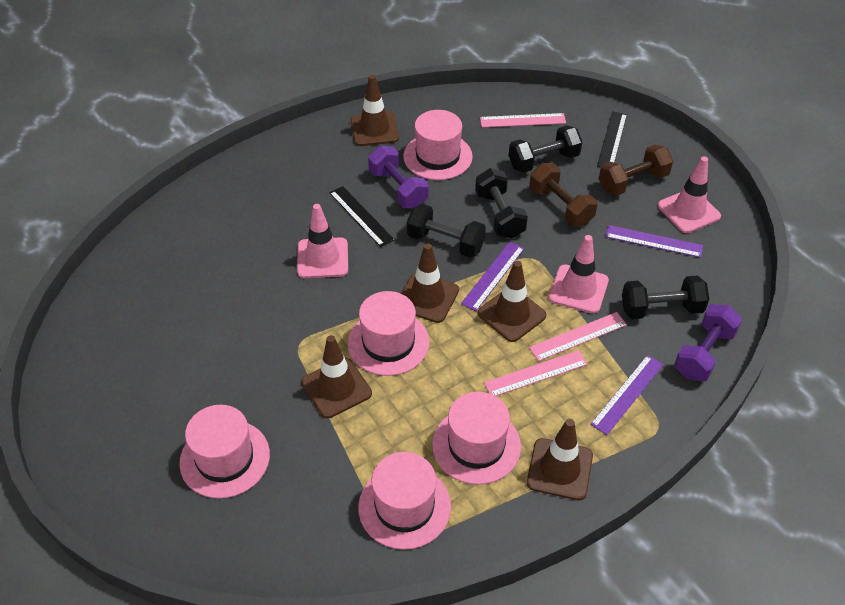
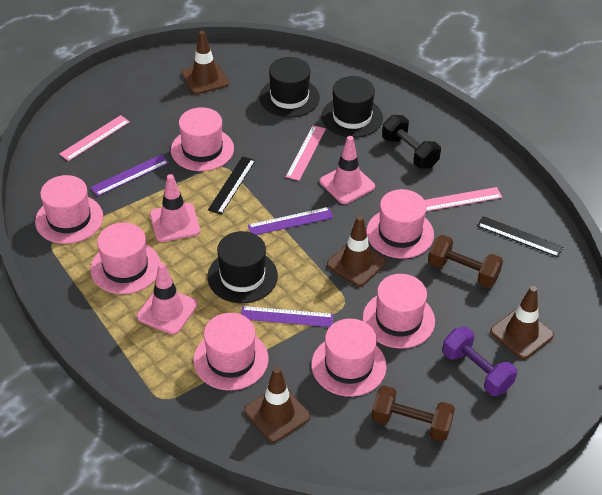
black dumbbell: [407,204,486,258] [475,168,528,239] [509,125,582,173] [622,275,709,319] = 4 -> [382,115,441,169] = 1
black hat: none = 0 -> [207,231,278,303] [259,57,320,118] [322,76,383,138] = 3
brown traffic cone: [302,335,372,418] [351,75,399,146] [401,244,459,323] [478,261,547,342] [527,419,593,500] = 5 -> [182,31,229,94] [244,367,310,443] [327,215,386,287] [490,286,554,359] = 4
pink hat: [179,405,270,499] [348,291,429,376] [358,452,451,550] [403,110,473,180] [432,392,521,485] = 5 -> [35,175,103,244] [90,223,161,294] [171,107,234,171] [193,313,268,390] [311,319,387,397] [363,274,435,349] [366,189,434,258] = 7
purple dumbbell: [368,146,428,208] [674,304,742,381] = 2 -> [442,326,517,396] = 1

